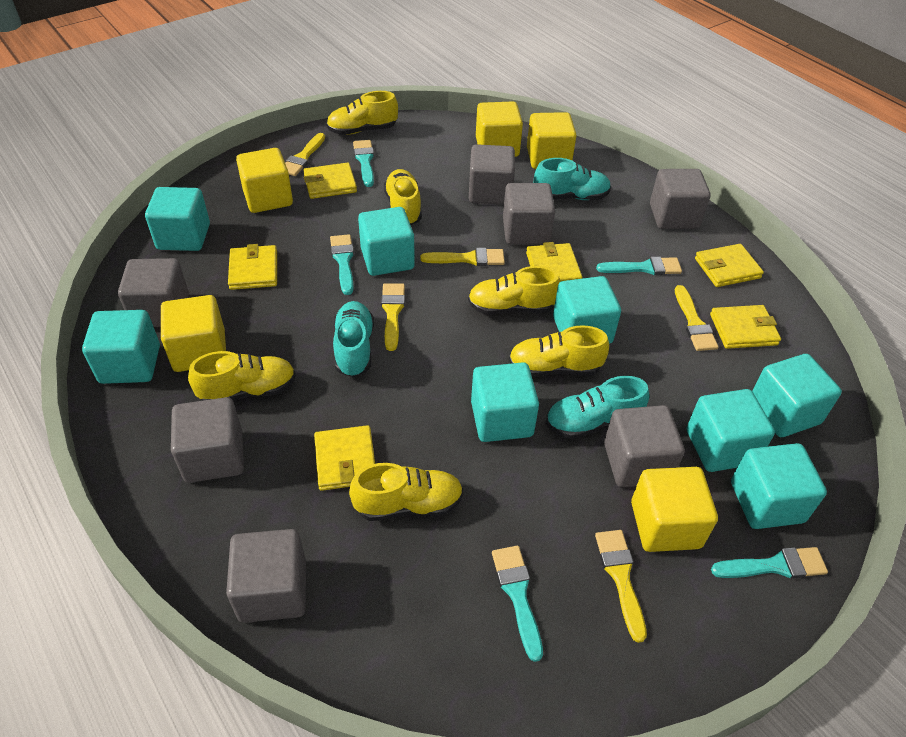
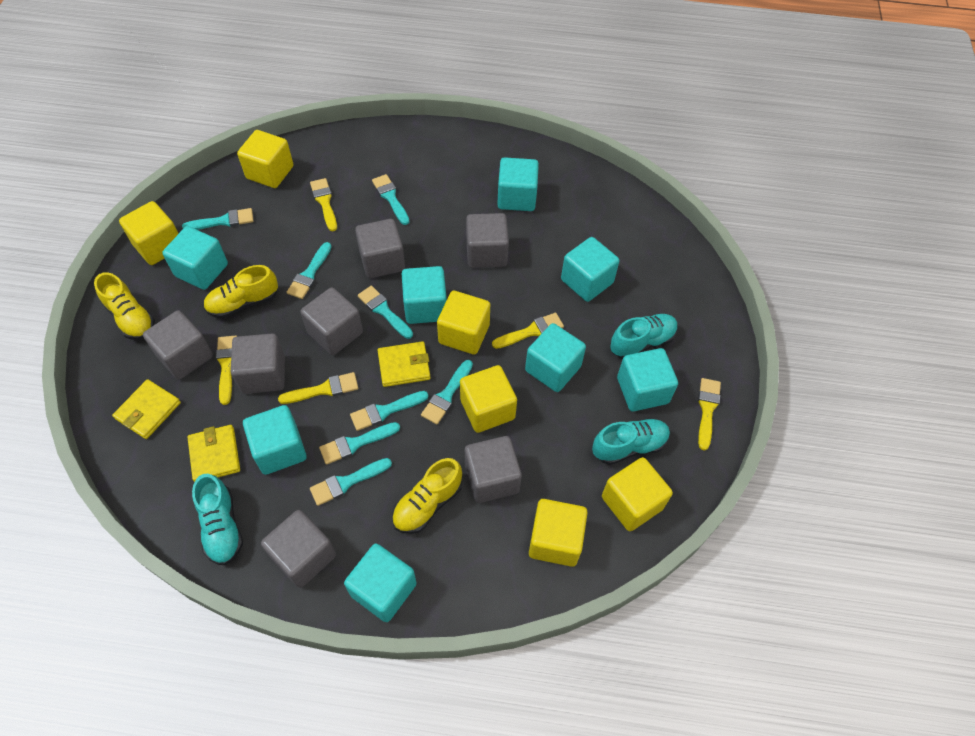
turquoise brush: [330,234,354,295] [353,140,374,187] [492,546,543,662] [596,257,682,275] [711,547,828,579] = 5 -> [182,208,254,230] [287,242,331,299] [310,458,392,506] [319,422,400,465] [350,391,429,431] [358,286,413,339] [372,174,409,225] [421,360,473,424] = 8
yellow cube: [161,295,226,372] [236,148,293,213] [476,101,523,157] [527,112,577,169] [631,467,718,552] = 5 -> [119,201,179,265] [237,130,293,188] [437,291,490,355] [460,365,517,433] [529,499,588,567] [602,457,673,531] = 6
yellow shoe: [188,351,296,401] [326,91,398,135] [349,463,463,521] [384,169,422,225] [468,266,561,315] [509,325,609,377] = 6 -> [94,272,155,340] [203,265,278,319] [392,458,462,534] = 3
yellow wallet: [228,244,277,290] [303,163,357,199] [314,425,375,491] [526,242,582,281] [695,244,764,287] [710,305,781,349] = 6 -> [112,379,181,439] [187,425,240,482] [377,341,431,387] = 3

